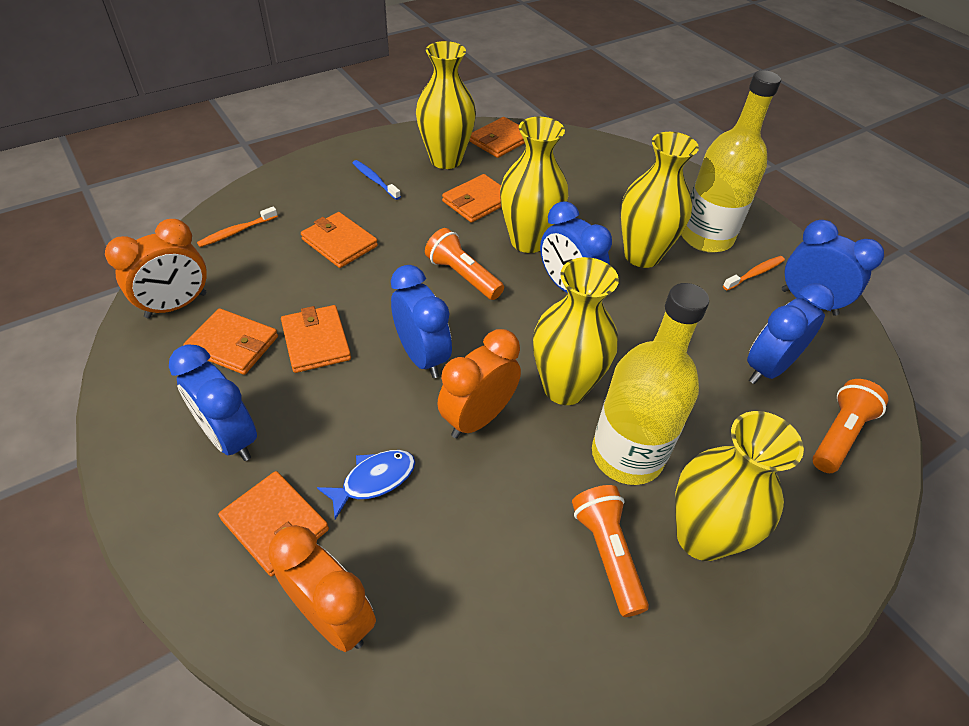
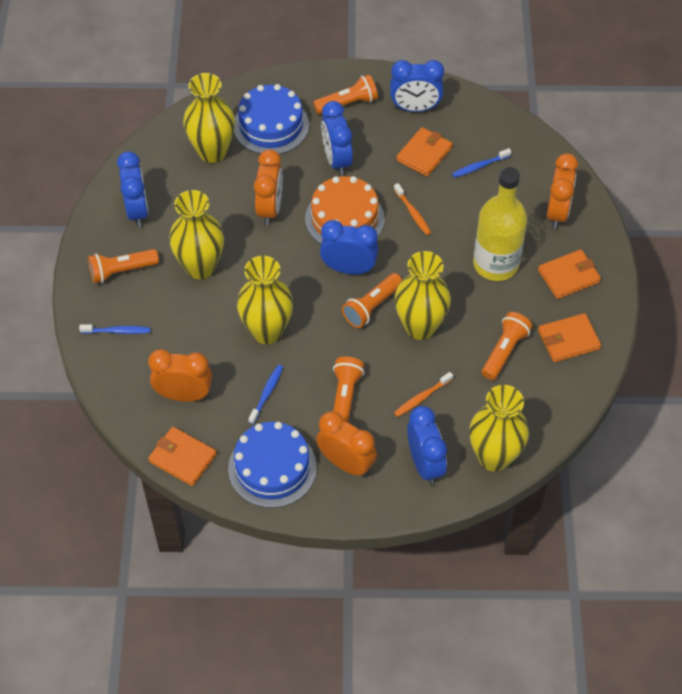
blue cake: none = 0 -> [228,422,317,508] [234,84,309,154] = 2
blue fish: [317,450,415,520] = 1 -> none = 0
blue toothbrush: [353,160,401,200] = 1 -> [79,324,150,334] [248,365,283,425] [452,148,511,178] = 3
orange cake: none = 0 -> [305,176,385,244] = 1
orange clock: [105,219,207,319] [268,525,376,652] [437,329,521,438] = 3 -> [148,349,212,402] [254,149,283,226] [316,411,377,477] [546,153,578,229] = 4
orange flashlight: [425,228,504,300] [572,485,649,617] [813,379,889,473] = 3 -> [88,249,159,284] [313,74,378,114] [333,357,364,422] [342,273,402,328] [482,312,533,380] = 5
orange wallet: [183,308,278,375] [218,471,329,577] [281,305,351,373] [301,212,378,268] [442,174,501,223] [469,117,525,158] = 6 -> [148,427,217,486] [396,127,453,177] [538,249,601,299] [538,313,601,362] = 4
yellow bottle: [592,283,709,485] [681,70,781,253] = 2 -> [473,167,527,281] = 1

